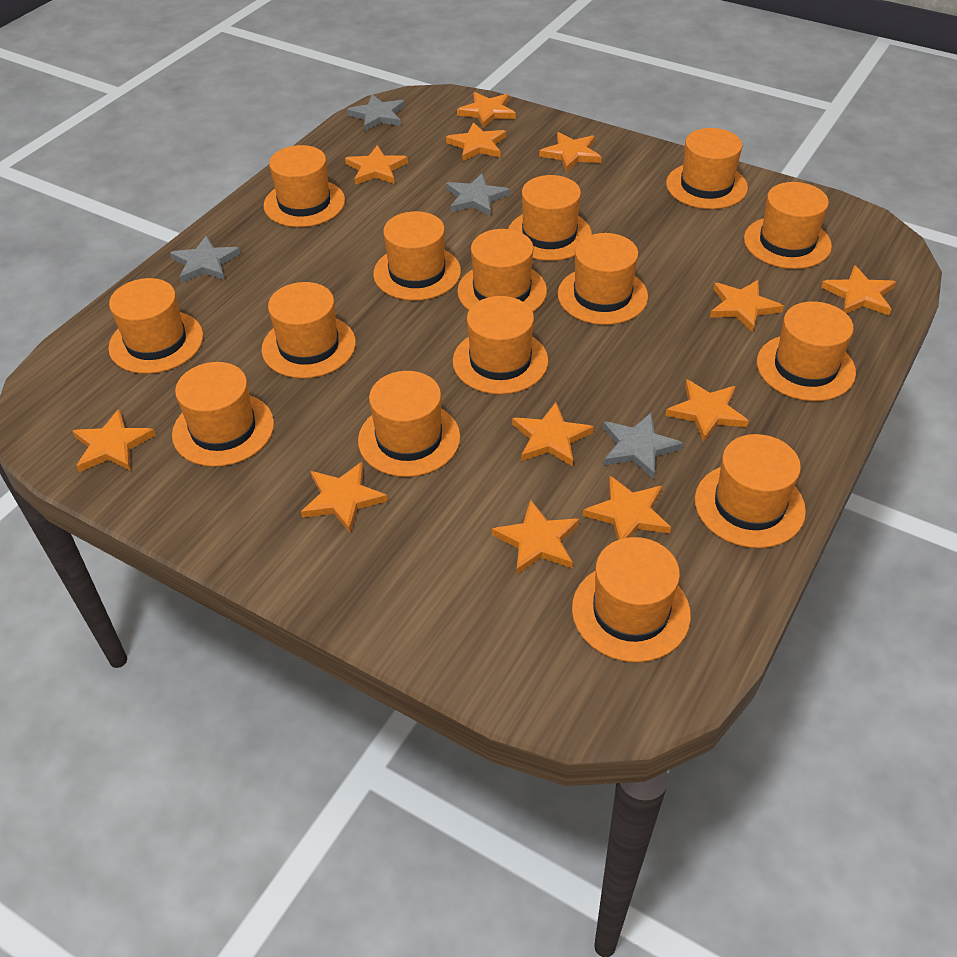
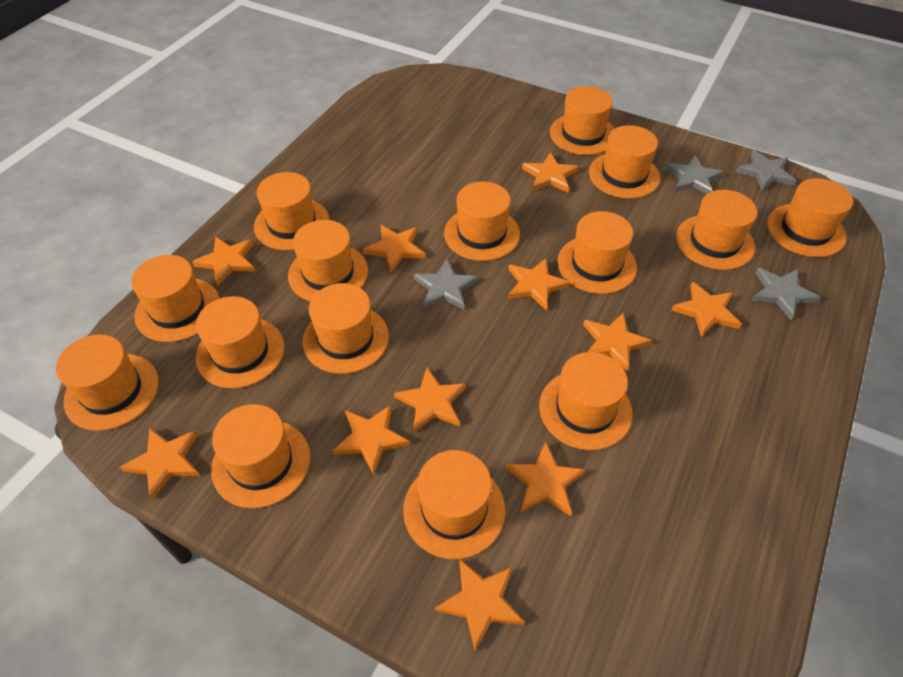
orange star: [72,409,156,472] [301,462,388,533] [345,145,408,185] [446,122,506,161] [457,92,516,129] [492,499,580,575] [512,402,594,466] [539,132,601,172] [583,476,671,540] [665,379,749,442] [710,280,784,332] [821,265,896,315] = 12 -> [120,428,200,500] [192,236,256,286] [332,405,410,474] [363,225,425,272] [394,367,467,432] [435,559,525,651] [506,443,586,516] [508,258,571,311] [522,152,579,192] [583,312,652,372] [672,281,742,337] = 11

